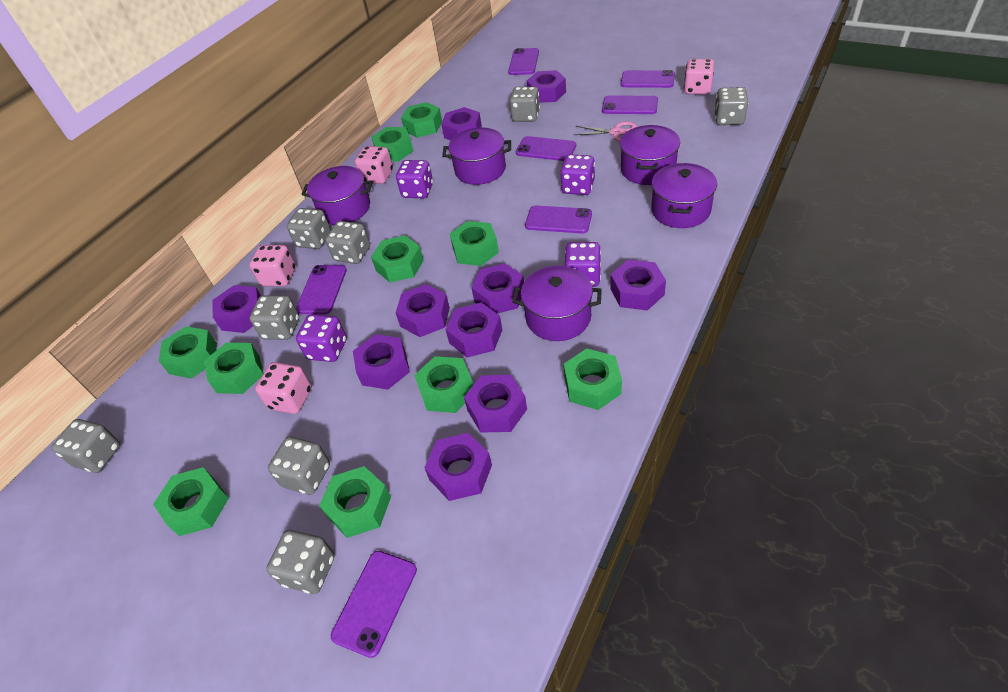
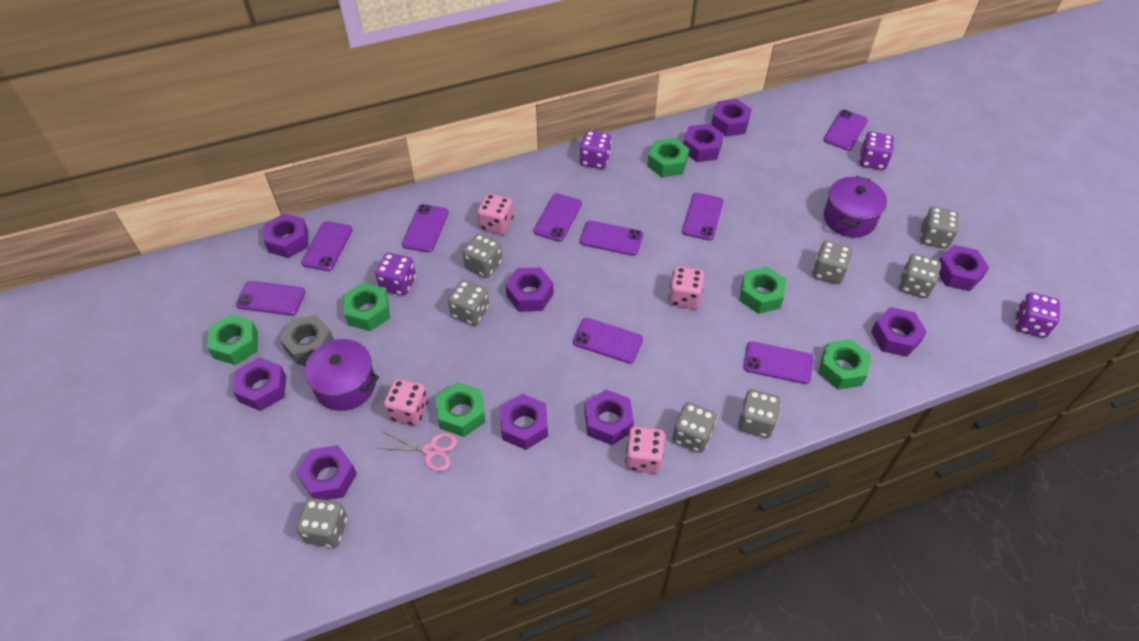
green nut: [153,467,229,536] [159,326,217,378] [204,343,264,394] [319,466,391,538] [371,127,413,161] [371,235,424,282] [401,102,442,138] [414,356,473,413] [450,221,499,266] [564,349,622,410] = 10 -> [207,314,258,365] [343,283,390,331] [436,382,485,437] [647,138,689,177] [739,266,786,314] [818,339,871,390] = 6
grey nut: none = 0 -> [280,315,334,365] = 1
purple phone: [296,265,347,315] [331,551,417,658] [508,48,539,75] [516,136,576,161] [525,206,592,234] [602,96,658,114] [621,70,675,88] = 7 -> [236,281,305,316] [301,221,353,271] [402,204,449,253] [533,193,582,242] [573,318,643,364] [580,220,643,256] [682,193,723,240] [743,341,813,384] [823,110,868,151] = 9
purple pot: [301,166,373,225] [442,127,511,185] [512,266,602,341] [620,125,680,185] [651,163,717,228] = 5 -> [300,339,379,411] [824,176,887,237] = 2

